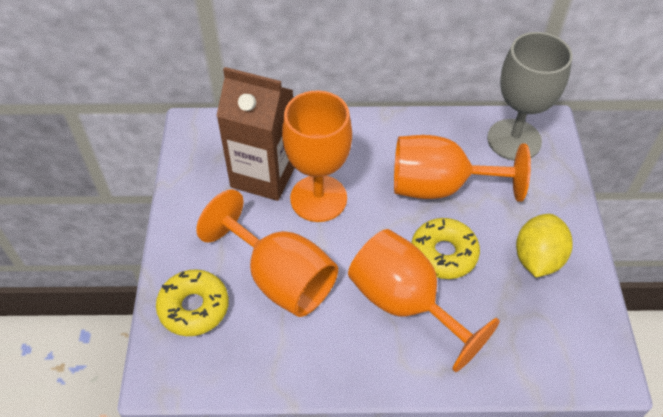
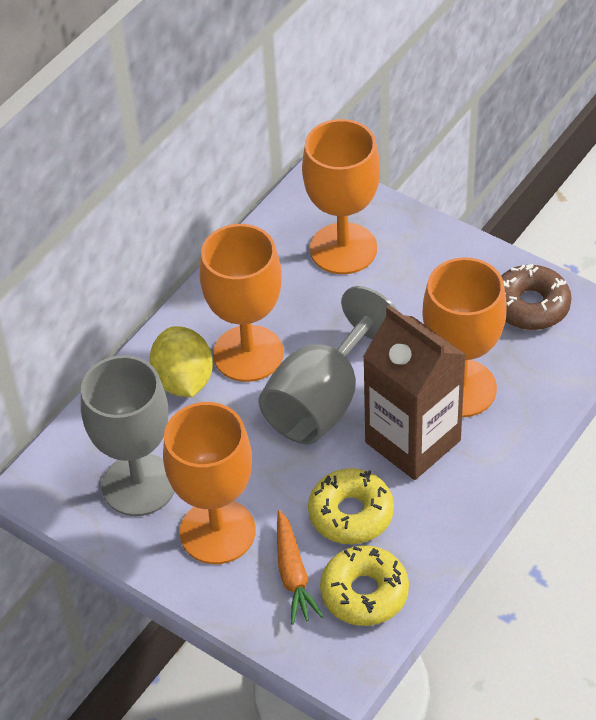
brown donut: none = 0 -> [501,264,572,330] = 1
grey goblet: [487,32,573,161] = 1 -> [81,355,175,516] [258,286,398,445] = 2
orange carrot: none = 0 -> [277,510,324,625] = 1

